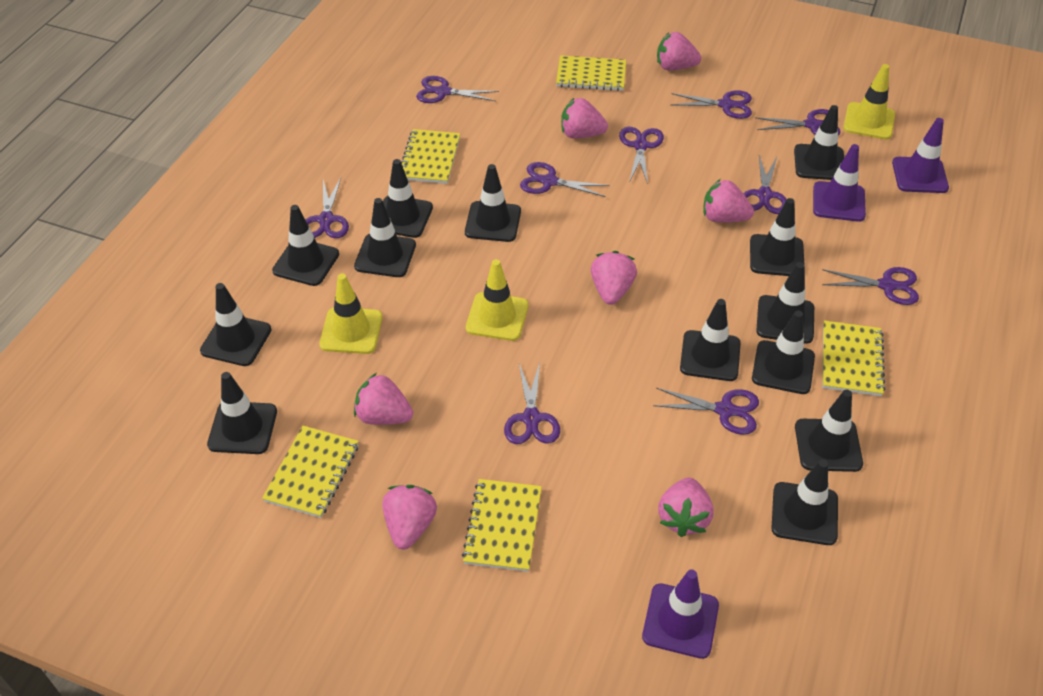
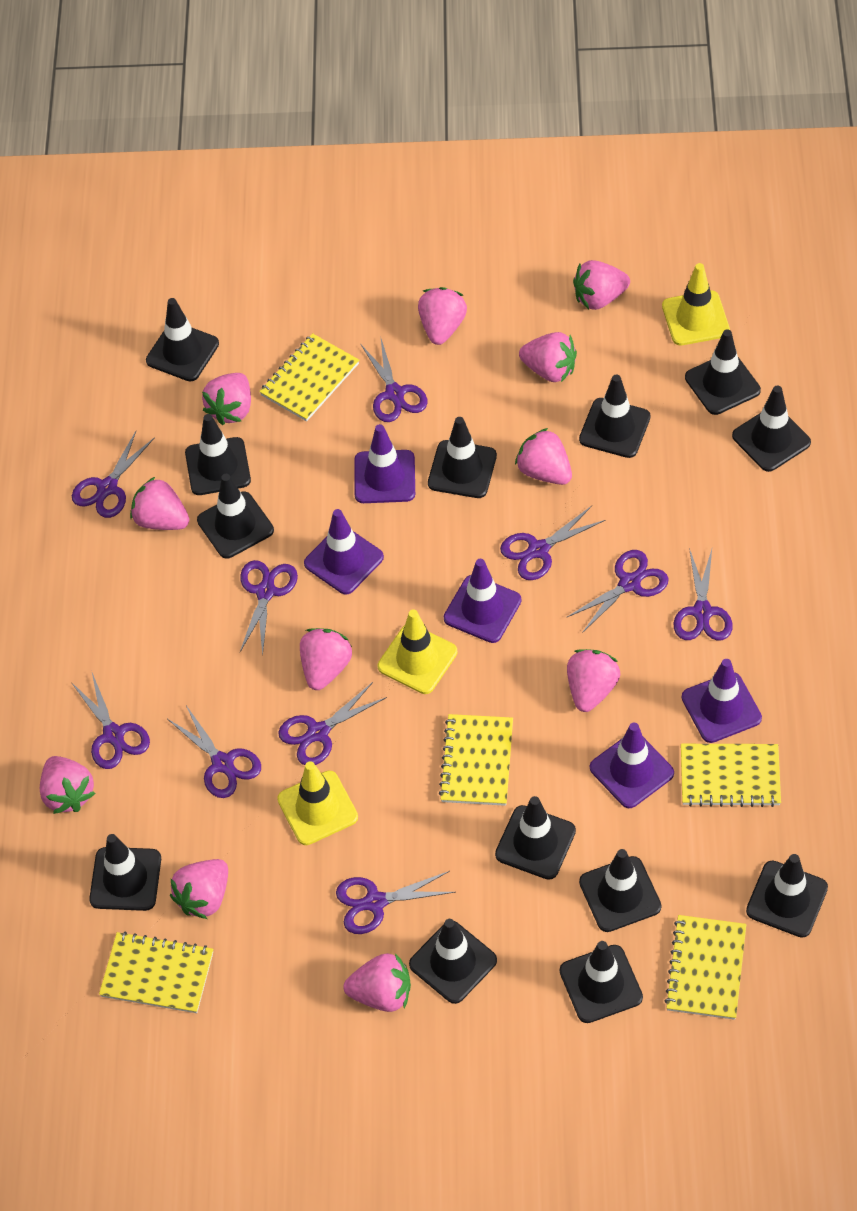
pink strawberry: [354,373,413,425] [382,485,437,550] [561,98,608,139] [591,251,637,305] [657,32,701,71] [658,478,713,537] [703,179,754,223] = 7 -> [40,756,95,814] [130,477,189,530] [170,859,228,919] [202,373,251,425] [300,628,352,690] [343,953,411,1012] [418,287,467,345] [515,428,572,485] [519,332,577,382] [567,649,620,712] [573,260,630,310] = 11
purple traffic cone: [642,569,719,659] [813,144,866,222] [892,118,949,193] = 3 -> [304,509,384,594] [354,424,415,503] [444,559,521,643] [590,723,674,808] [682,659,762,743] = 5

